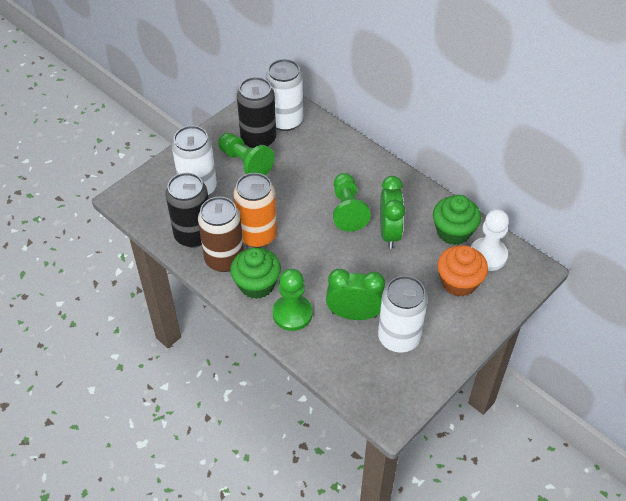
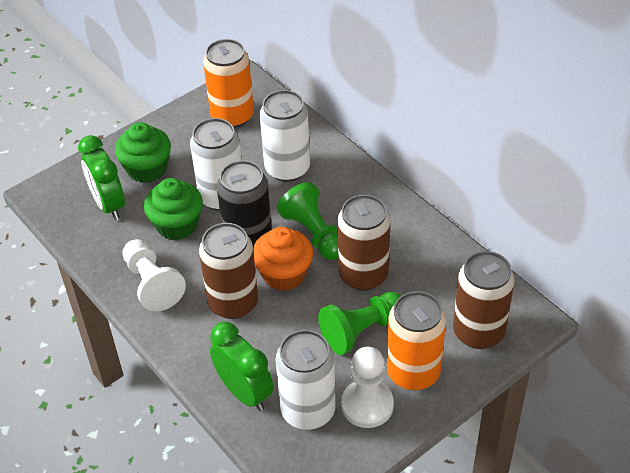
black can: [166,173,208,248] [237,77,276,148] = 2 -> [217,160,272,247] = 1
brown can: [198,197,244,272] = 1 -> [199,223,258,319] [338,195,391,291] [453,251,515,349] = 3
green pawn: [218,133,275,176] [272,269,313,331] [333,173,371,232] = 3 -> [277,182,338,260] [318,292,401,355] = 2
orange can: [233,173,277,248] = 1 -> [203,39,254,128] [387,291,446,390] = 2
white pawn: [471,209,509,271] = 1 -> [122,239,186,312] [341,347,394,428] = 2

